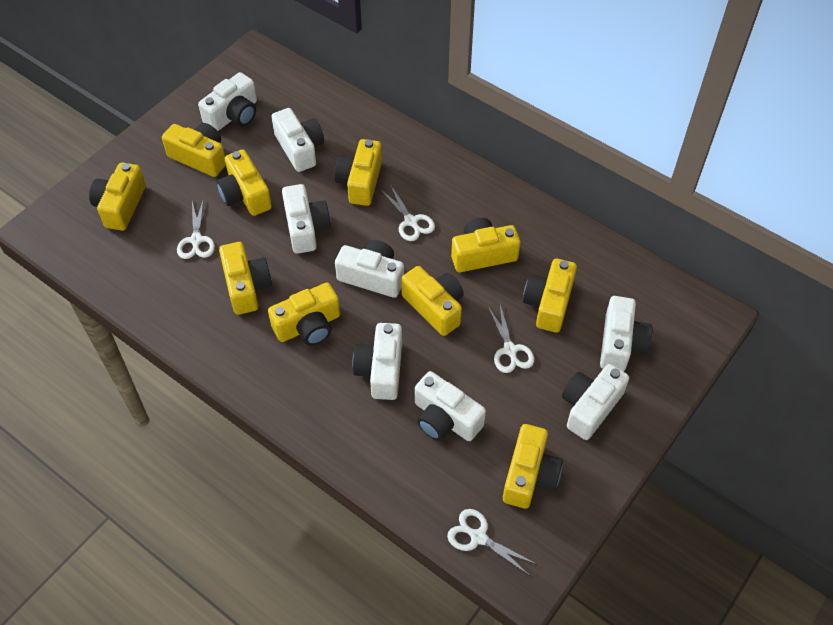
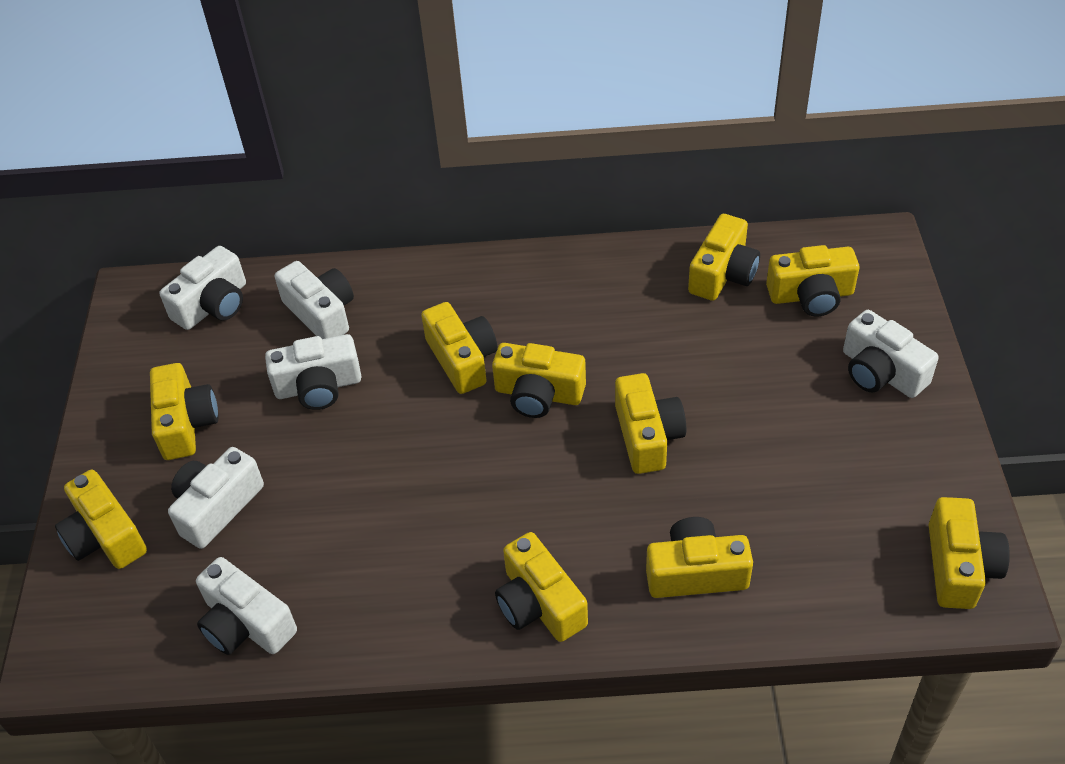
white camera: [198,72,257,131] [271,108,324,172] [282,184,331,254] [335,240,404,298] [352,323,402,400] [415,371,486,441] [562,364,629,440] [600,296,653,372] = 8 -> [159,246,246,330] [168,447,264,549] [196,557,297,655] [265,334,361,410] [275,261,354,339] [843,310,939,398] = 6
white scissors: [177,201,215,259] [380,184,435,241] [447,509,536,576] [488,305,534,373] = 4 -> none = 0

